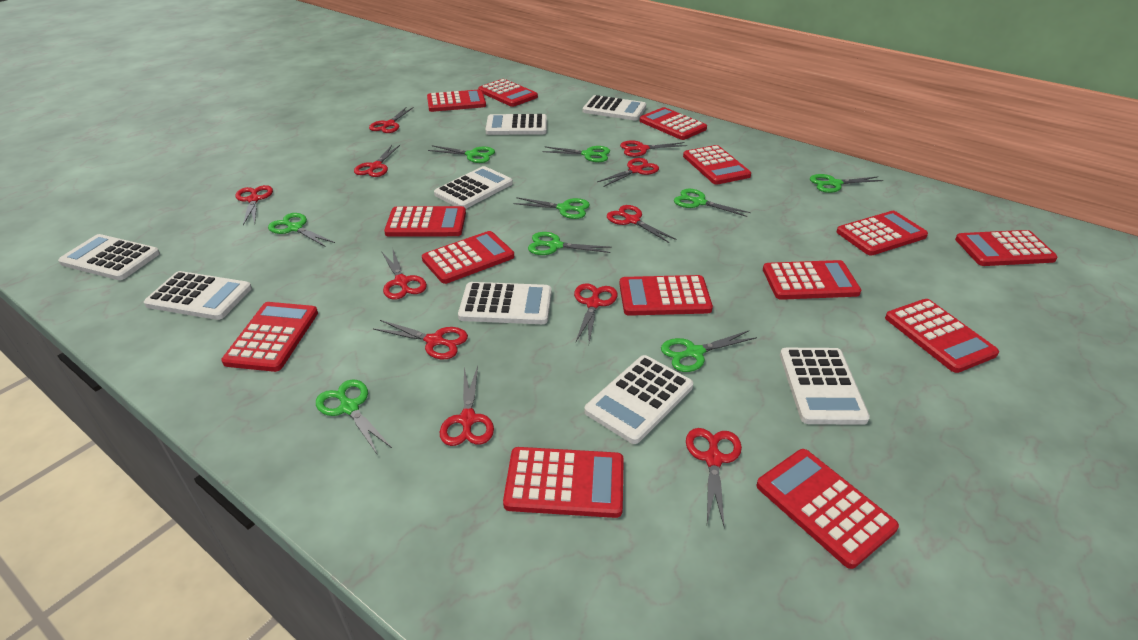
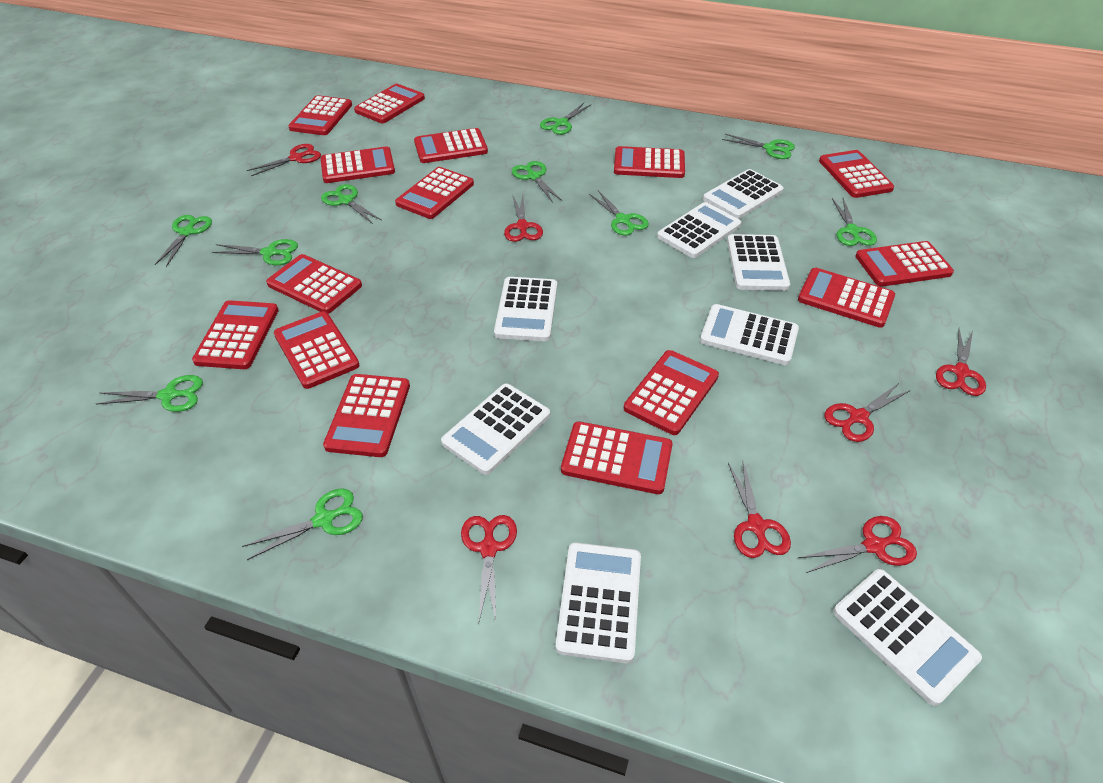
green scissors: [268,213,335,247] [316,379,392,454] [428,145,495,163] [513,197,590,219] [528,232,612,255] [542,146,610,162] [661,331,757,372] [674,189,751,217] [810,174,884,193] = 9 -> [96,375,203,412] [155,215,212,267] [212,239,298,265] [242,488,363,560] [321,184,381,224] [512,161,562,203] [540,103,592,135] [589,190,649,236] [722,134,795,159] [832,198,877,246] = 10
red calculator: [221,302,318,372] [384,206,466,237] [422,231,514,284] [427,89,486,112] [478,79,538,107] [503,447,624,518] [619,275,713,316] [640,107,707,140] [683,145,751,185] [756,449,899,569] [763,260,861,300] [836,211,928,256] [885,299,999,373] [955,230,1058,266] = 14 -> [192,300,279,369] [266,254,362,314] [274,311,359,389] [288,95,352,135] [321,146,395,183] [323,374,410,457] [354,84,425,123] [395,167,474,219] [414,128,488,163] [561,421,673,494] [614,146,685,178] [624,350,719,435] [798,268,895,328] [819,150,894,198] [855,241,954,287] = 15
red scissors: [235,185,273,225] [354,145,400,177] [369,107,414,133] [373,320,468,359] [382,250,427,300] [440,366,494,446] [574,283,618,342] [597,158,659,187] [607,205,677,243] [620,140,687,157] [686,428,742,528] = 11 -> [247,144,321,176] [461,515,517,622] [504,195,543,242] [728,460,791,558] [799,516,917,573] [825,383,911,442] [936,328,986,396] = 7

